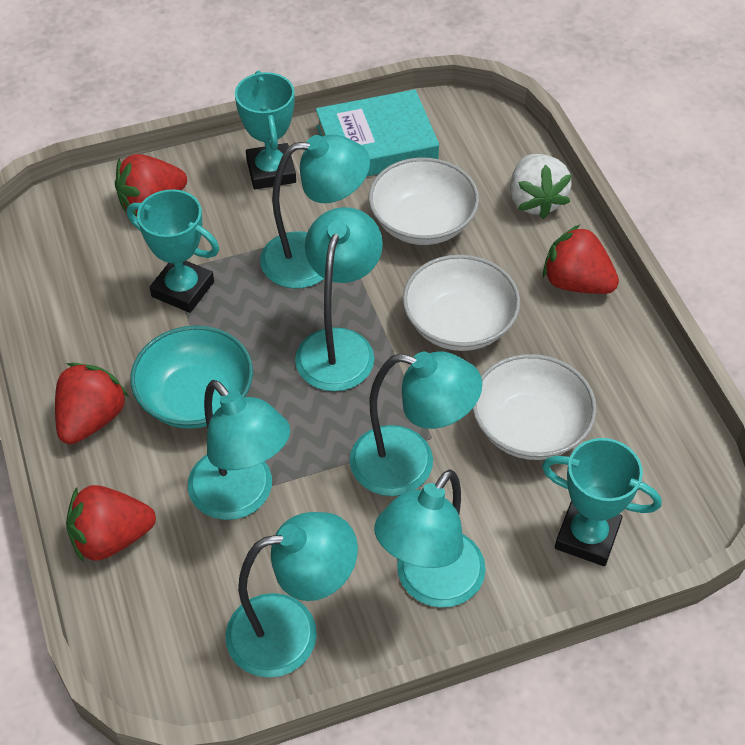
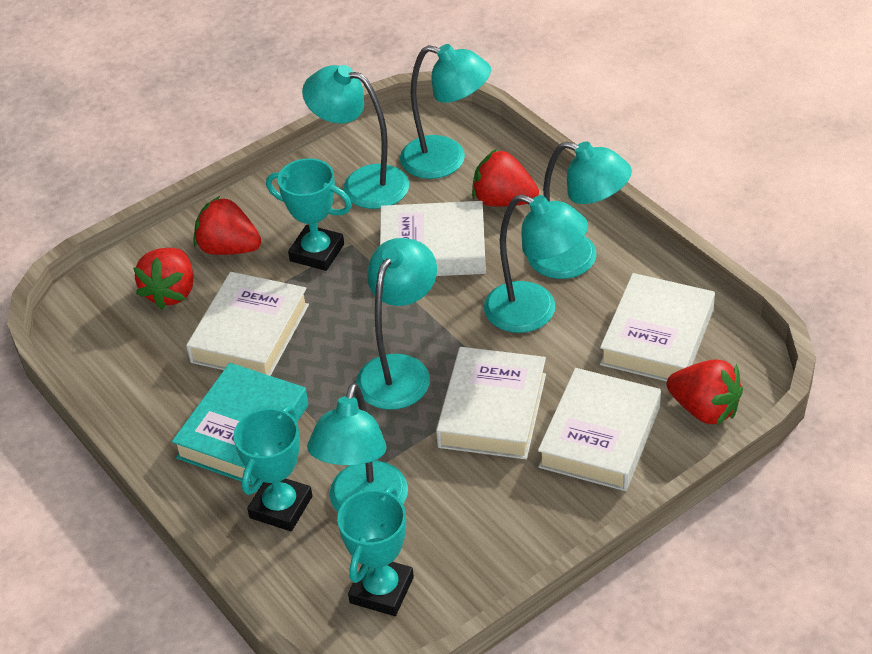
turquoise bowl: [130,325,253,429] = 1 -> none = 0
white book: none = 0 -> [186,272,309,376] [380,201,486,276] [436,347,546,459] [538,368,661,491] [600,273,715,381] = 5
white bowl: [369,158,479,245] [403,255,520,351] [472,354,597,460] = 3 -> none = 0
white strawberry: [510,154,572,219] = 1 -> none = 0

